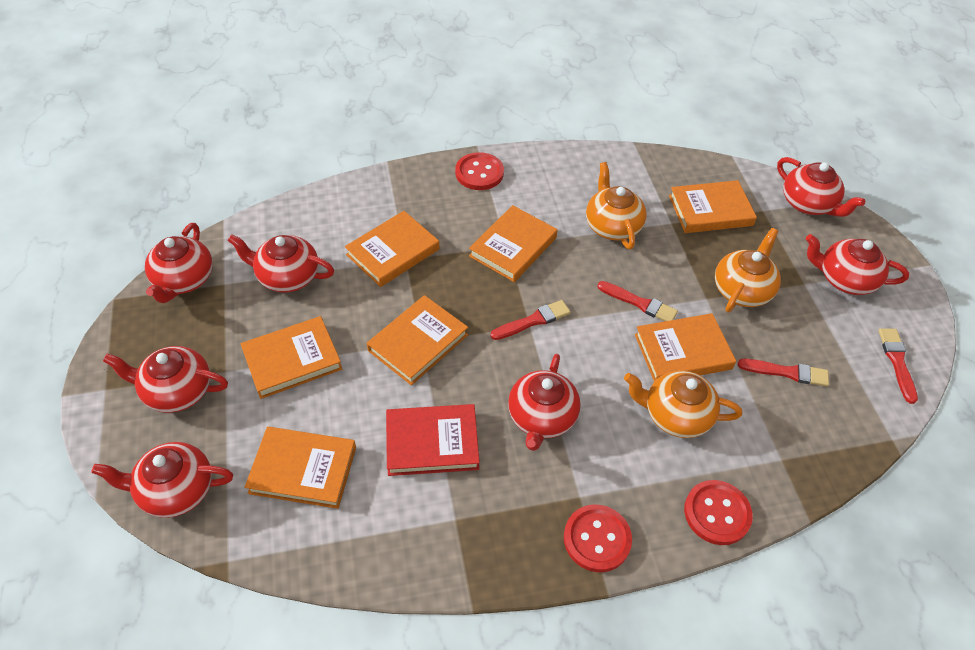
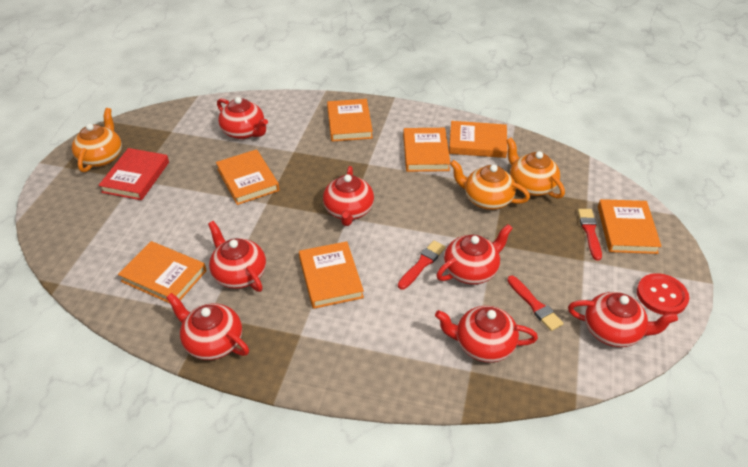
red brush: [491,300,571,340] [597,281,678,321] [738,359,829,386] [878,328,918,404] = 4 -> [398,241,446,290] [507,276,564,331] [578,209,602,260] = 3
red button: [455,152,504,190] [564,505,632,572] [684,480,753,545] = 3 -> [637,273,689,315] = 1

